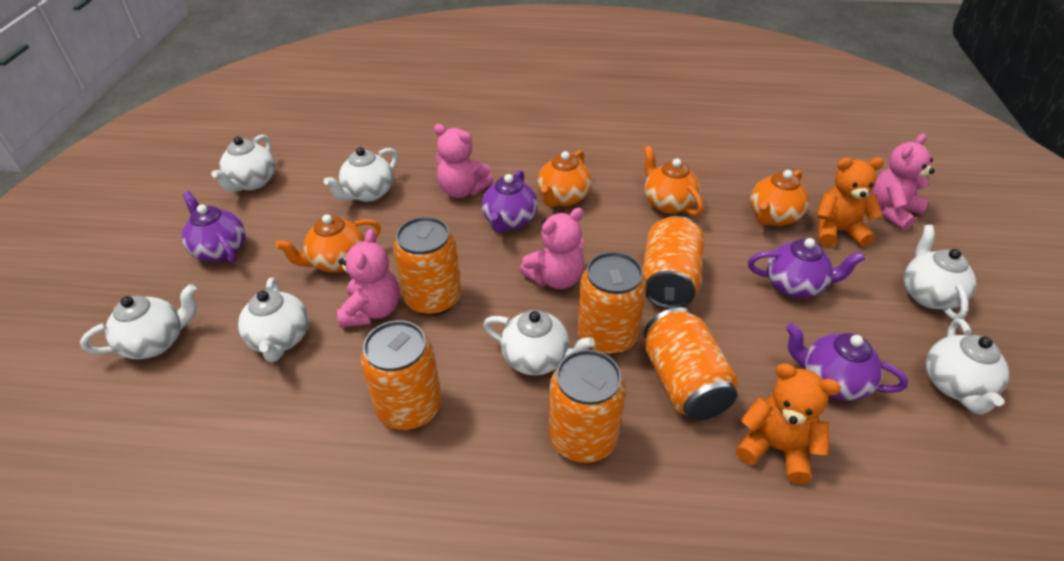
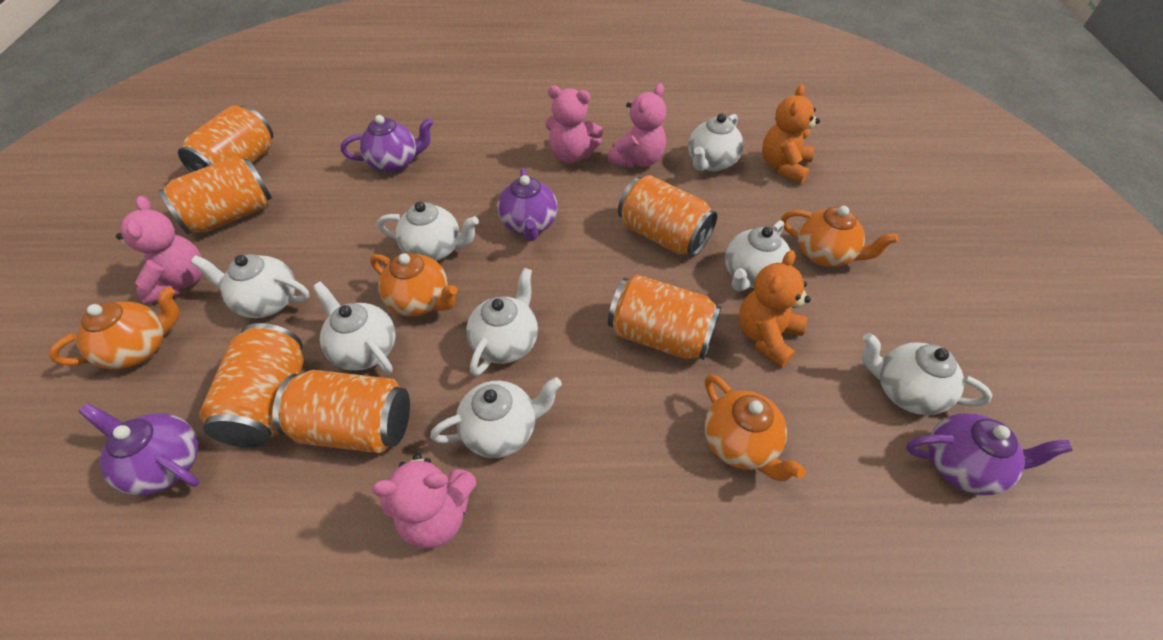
white teapot: [80,284,197,359] [211,135,275,192] [238,278,309,362] [324,147,398,202] [483,310,595,375] [904,225,976,320] [925,318,1009,415] = 7 -> [190,254,310,318] [312,282,395,373] [377,201,479,261] [430,377,562,458] [466,268,538,376] [688,113,744,171] [725,220,790,291] [862,333,992,415] = 8

